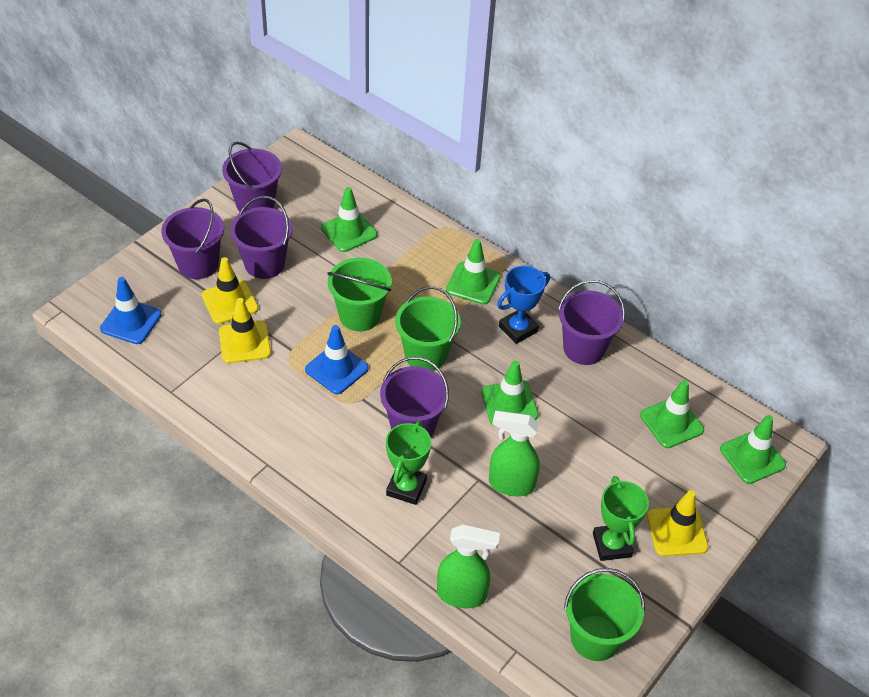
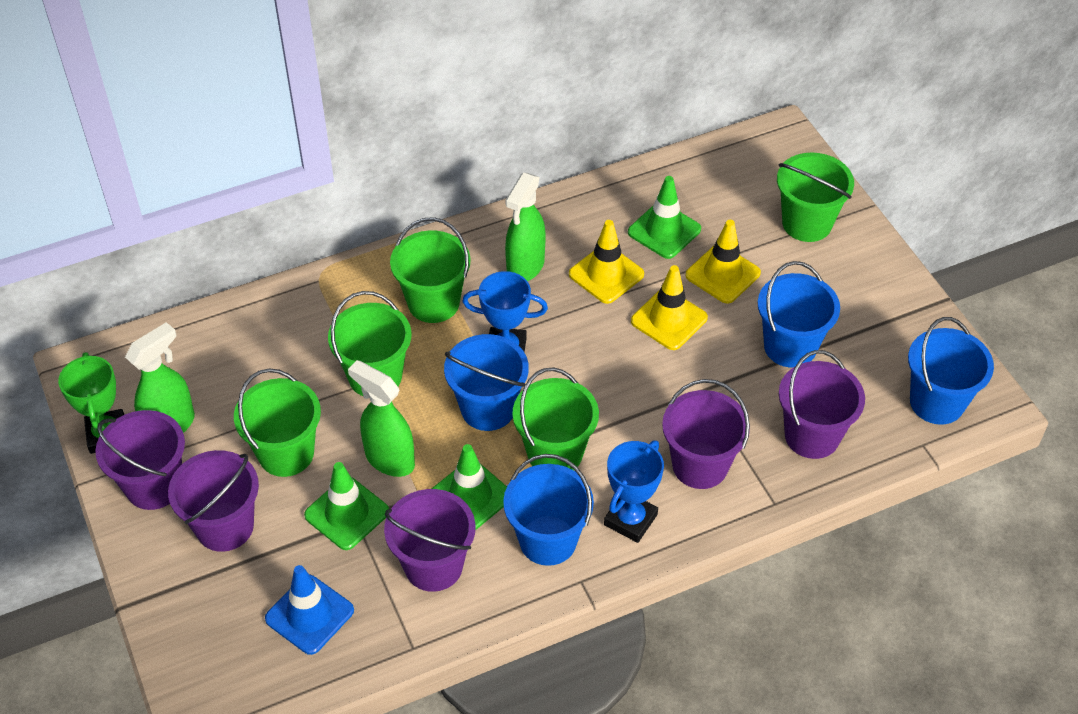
blue bucket: none = 0 -> [444,334,529,431] [503,454,594,566] [758,261,840,368] [908,317,994,425] = 4
blue traffic cone: [100,277,161,344] [305,325,369,394] = 2 -> [265,565,354,655] = 1
blue trophy: [497,266,550,344] = 1 -> [462,271,548,352] [604,440,664,543] = 2
green bucket: [327,258,392,331] [395,286,461,371] [564,568,645,661] = 3 -> [234,368,321,477] [328,291,412,396] [390,217,470,323] [512,367,599,470] [777,153,854,242] = 5
green spray bottle: [437,525,500,608] [489,411,540,496] = 2 -> [125,322,195,433] [348,360,415,477] [505,172,546,281] = 3
green traffic cone: [321,187,377,252] [446,239,501,305] [481,360,539,426] [640,380,704,448] [720,415,786,484] = 5 -> [304,462,389,550] [432,444,507,530] [628,176,701,259] = 3
green trophy: [386,421,431,505] [593,476,649,561] = 2 -> [58,352,124,454] = 1

